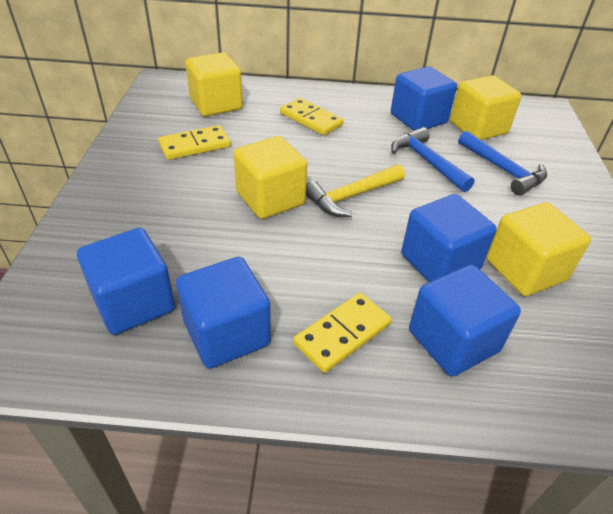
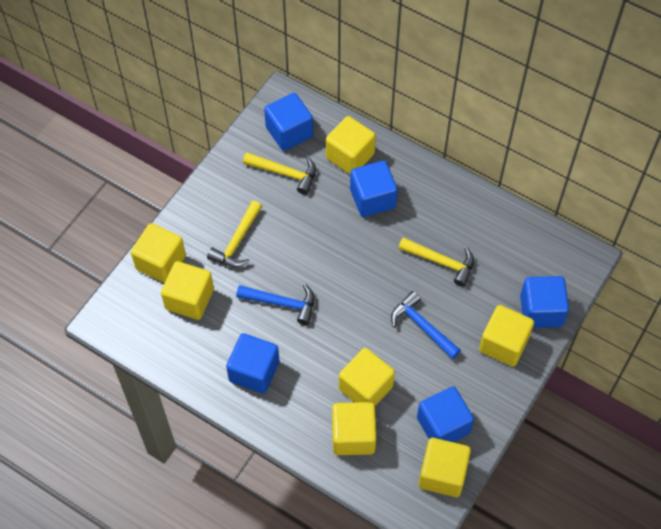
yellow cube: [185,52,243,116] [234,136,307,219] [450,75,522,140] [487,202,591,296] = 4 -> [131,223,186,283] [161,261,214,320] [326,116,376,174] [332,402,377,455] [339,348,395,406] [419,438,471,497] [479,305,534,367] = 7
yellow domino: [158,125,231,160] [280,98,343,136] [294,293,392,373] = 3 -> none = 0
yellow hammer: [306,164,405,217] = 1 -> [207,201,262,267] [243,152,316,195] [398,237,474,287] = 3

